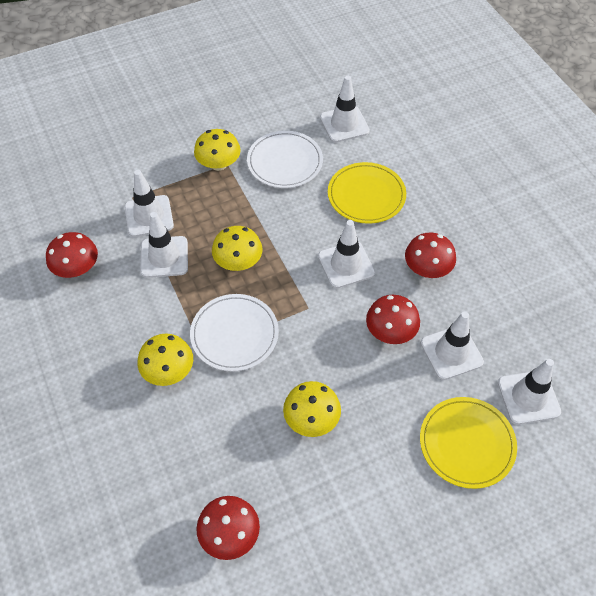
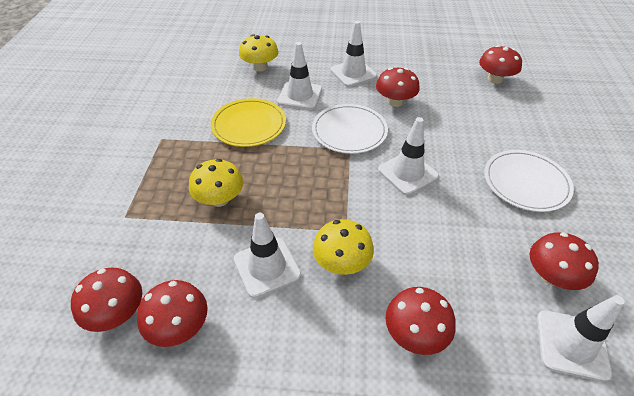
red mushroom: [46,232,98,278] [196,496,260,560] [366,295,420,344] [405,233,456,278] = 4 -> [71,267,142,332] [137,280,208,347] [376,67,420,107] [386,287,456,355] [479,45,522,84] [530,232,599,290] = 6
white traffic cone: [125,170,174,237] [140,212,188,278] [318,220,375,288] [320,76,370,143] [420,312,484,380] [498,359,561,424] = 6 -> [234,213,302,298] [277,42,322,110] [330,21,377,87] [378,117,439,195] [537,295,625,382] = 5
yellow mushroom: [137,334,193,386] [194,129,241,171] [212,226,263,271] [283,381,341,437] = 4 -> [189,159,243,207] [239,34,279,71] [313,219,374,275] = 3
yellow plate: [328,162,406,224] [420,397,517,489] = 2 -> [211,98,286,147] = 1

